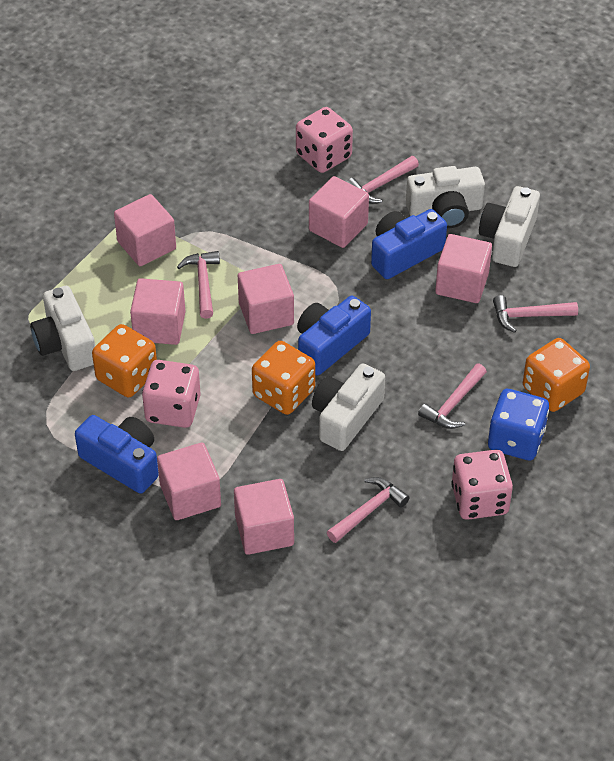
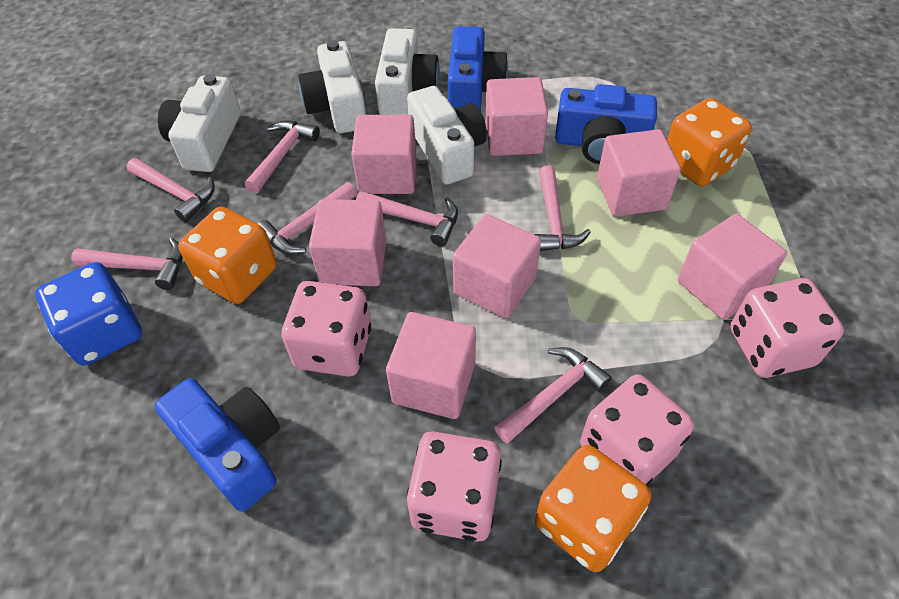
pink dice: [142,360,201,428] [296,107,353,173] [451,450,513,520] = 3 -> [281,281,371,377] [407,431,502,542] [580,374,694,486] [730,278,844,378] = 4
pink hammer: [177,251,220,319] [327,477,410,543] [346,156,419,204] [418,364,487,429] [493,295,578,333] = 5 -> [71,238,183,290] [127,158,215,222] [245,121,320,193] [258,182,357,255] [356,191,458,246] [494,347,612,444] [534,166,591,251] = 7

